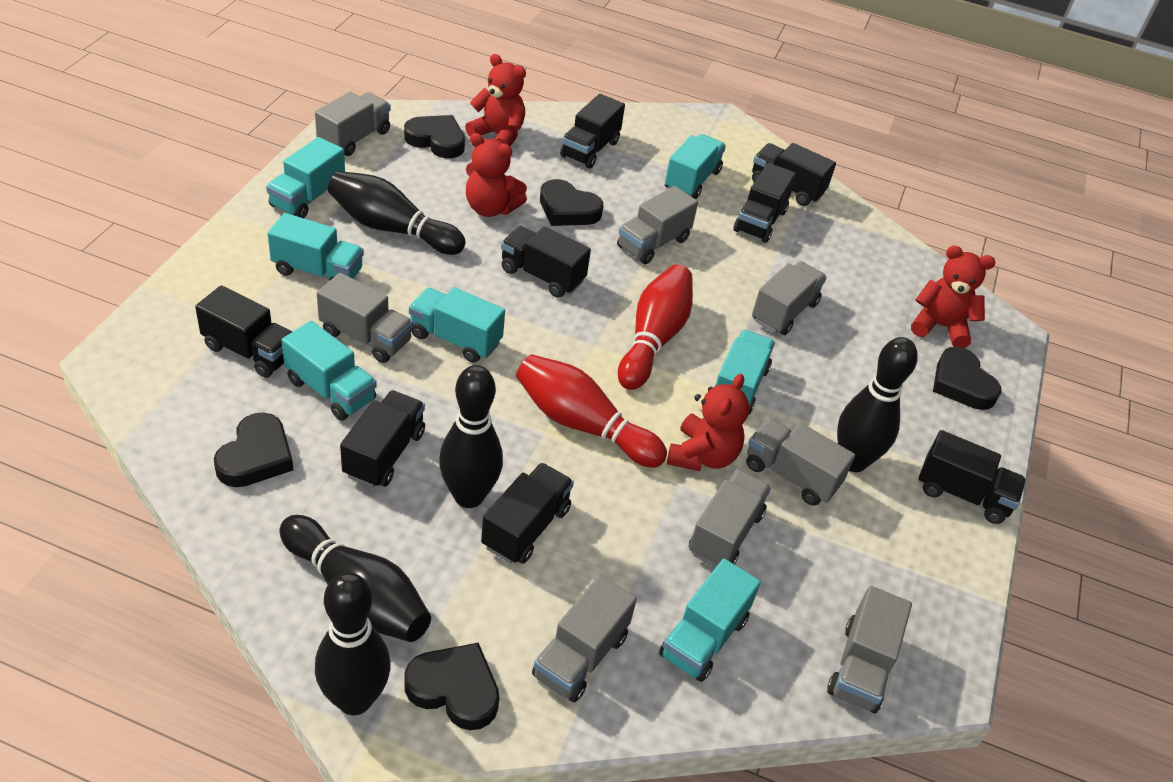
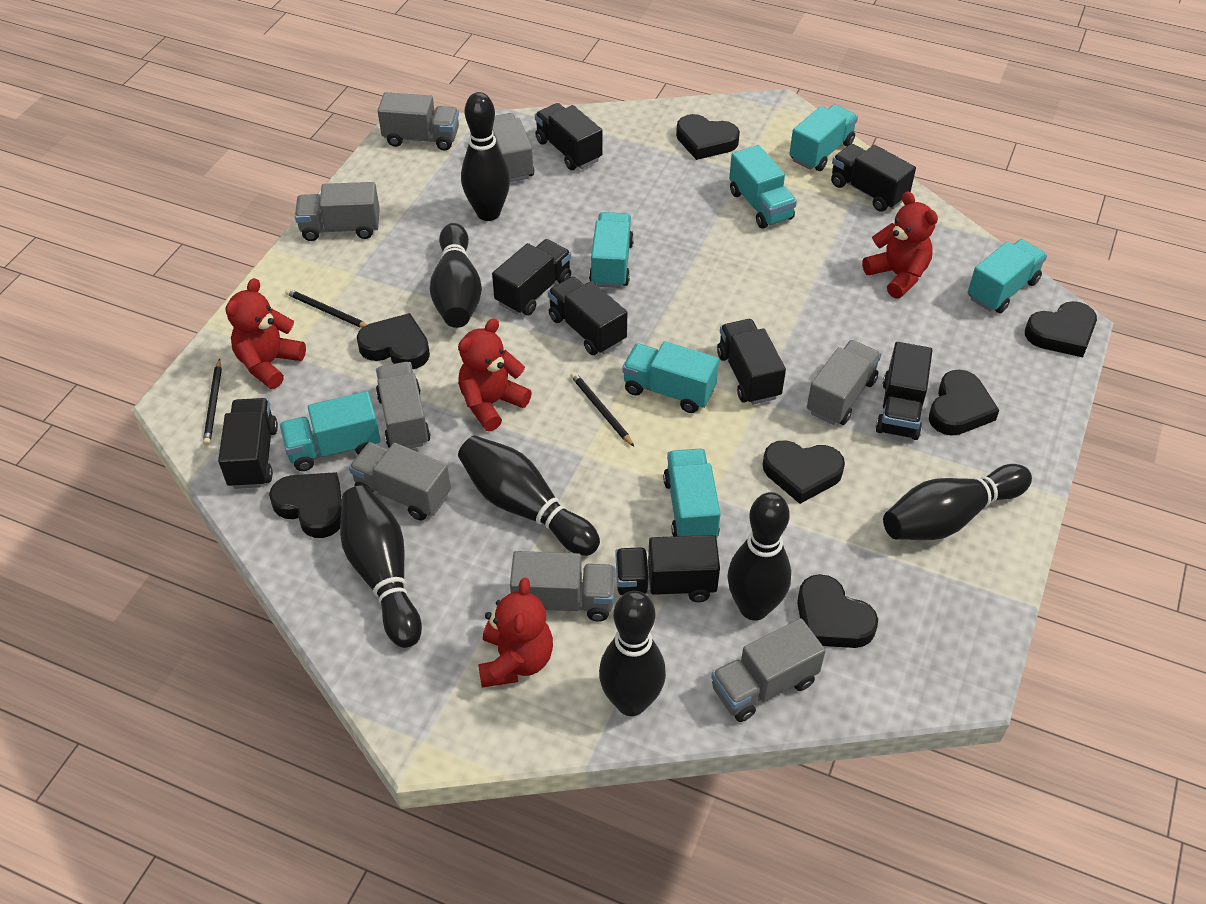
black bowling pin: [280,515,431,642] [315,572,391,715] [328,171,466,255] [439,365,503,508] [837,337,918,472] = 5 -> [340,485,422,648] [430,223,482,328] [458,435,600,556] [461,92,510,221] [599,591,666,716] [727,492,791,621] [883,464,1032,540] = 7
black heart: [214,412,293,487] [404,115,465,158] [404,643,499,730] [540,179,603,226] [933,347,1002,410] = 5 -> [269,472,342,538] [357,313,430,369] [676,114,740,160] [763,440,845,504] [797,574,878,648] [929,370,999,436] [1025,301,1097,357] = 7
black pencil: none = 0 -> [203,359,222,445] [285,289,367,328] [570,372,634,447] = 3
red bowling pin: [516,354,667,468] [618,264,693,390] = 2 -> none = 0

